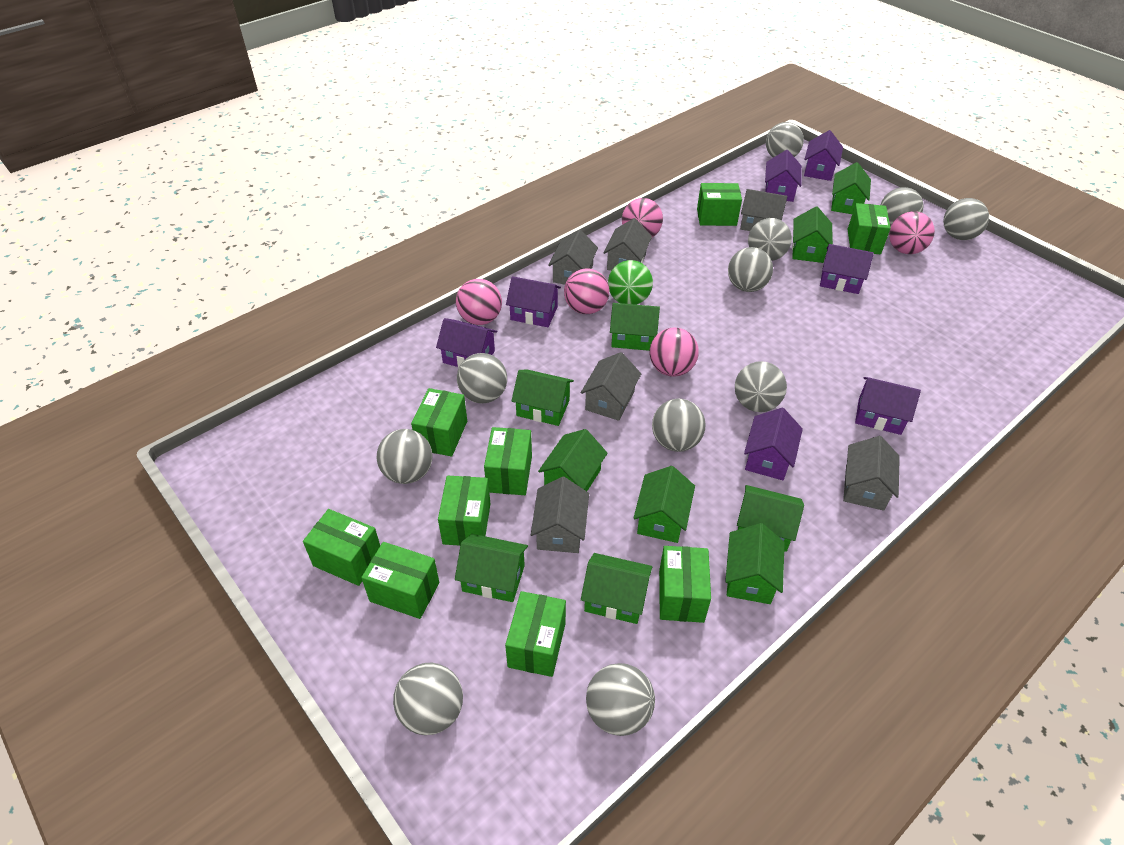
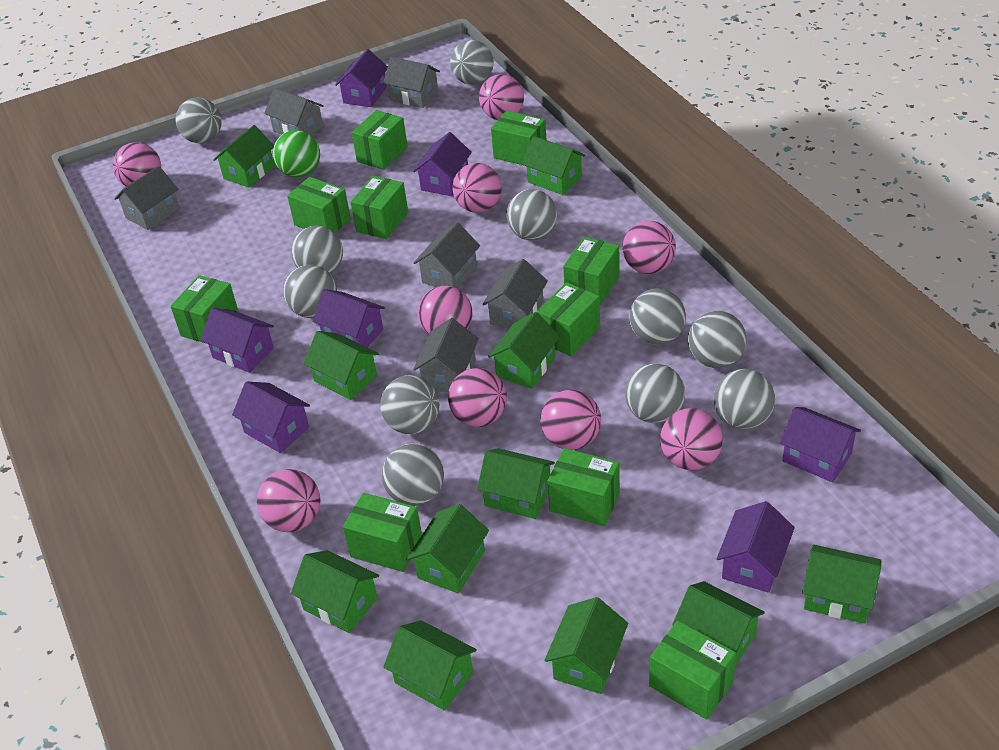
green box: [303,509,380,586] [361,542,439,619] [411,388,467,456] [438,476,491,546] [484,427,532,495] [505,591,566,677] [659,546,711,623] [697,183,742,226] [848,203,891,254] = 9 -> [171,275,239,344] [287,177,351,233] [343,493,422,572] [350,176,408,239] [352,110,408,170] [491,111,546,165] [537,282,600,357] [548,448,620,526] [563,237,620,306] [649,620,736,720] = 10
green house: [455,534,528,602] [511,370,574,426] [538,429,608,491] [581,553,652,624] [610,303,660,351] [633,466,695,543] [725,523,785,604] [737,485,804,552] [792,206,833,263] [831,162,871,214] = 10 -> [213,125,275,187] [291,550,379,633] [304,331,379,400] [383,620,477,711] [407,504,489,594] [477,448,555,519] [488,312,560,389] [522,136,586,195] [544,597,628,694] [672,581,765,666] [802,545,881,624] = 11
pink ball: [456,279,502,325] [564,268,609,314] [622,198,663,237] [650,328,699,377] [889,211,935,254] = 5 -> [113,142,161,186] [257,469,320,532] [417,286,473,335] [448,368,507,427] [452,163,502,213] [479,74,524,120] [540,390,601,450] [622,221,676,274] [660,408,723,470] = 9

